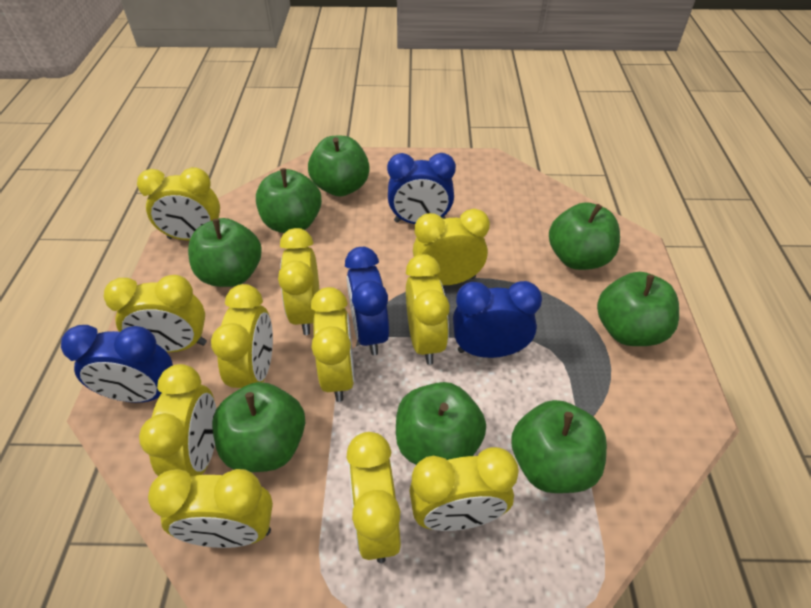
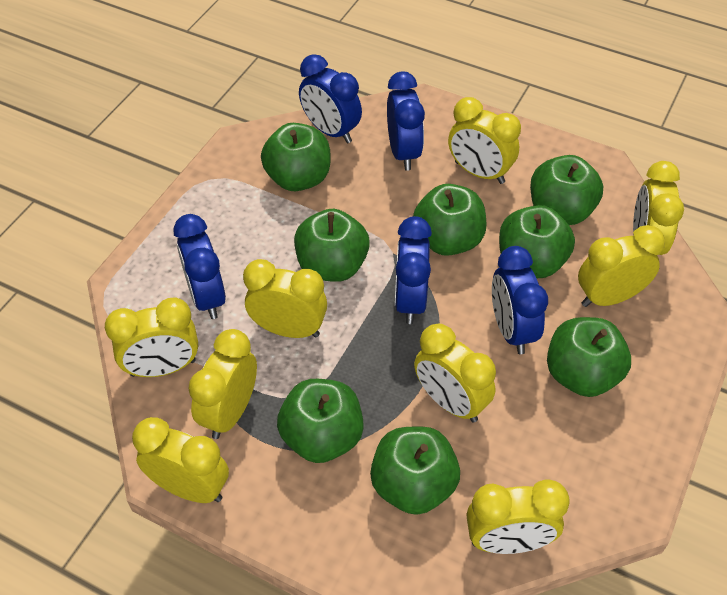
blue clock: [61,325,173,403] [345,247,389,355] [387,153,456,224] [453,281,542,358] = 4 -> [173,214,226,319] [299,54,362,143] [387,71,425,171] [395,216,432,324] [492,246,548,354] = 5
yellow clock: [104,275,207,352] [137,167,220,240] [139,364,216,476] [148,469,273,548] [211,284,273,388] [278,228,319,335] [311,287,355,402] [346,432,401,563] [406,254,450,365] [409,447,519,531] [413,209,490,285] = 11 -> [105,298,198,377] [132,417,229,503] [188,329,257,439] [243,259,327,338] [414,324,496,423] [448,97,521,184] [467,480,570,554] [578,225,665,307] [633,161,684,255] = 9

